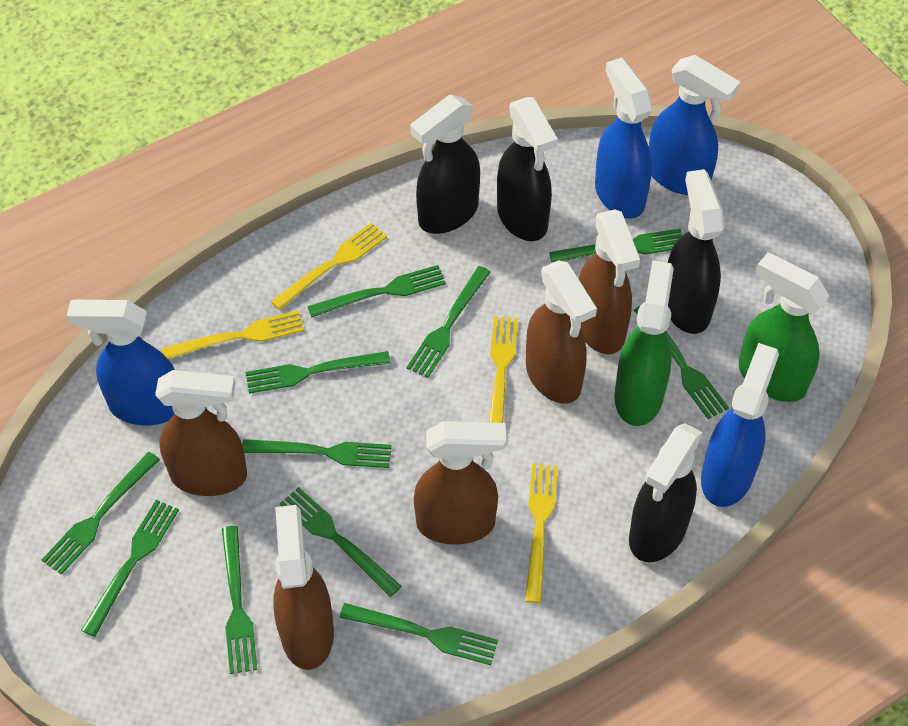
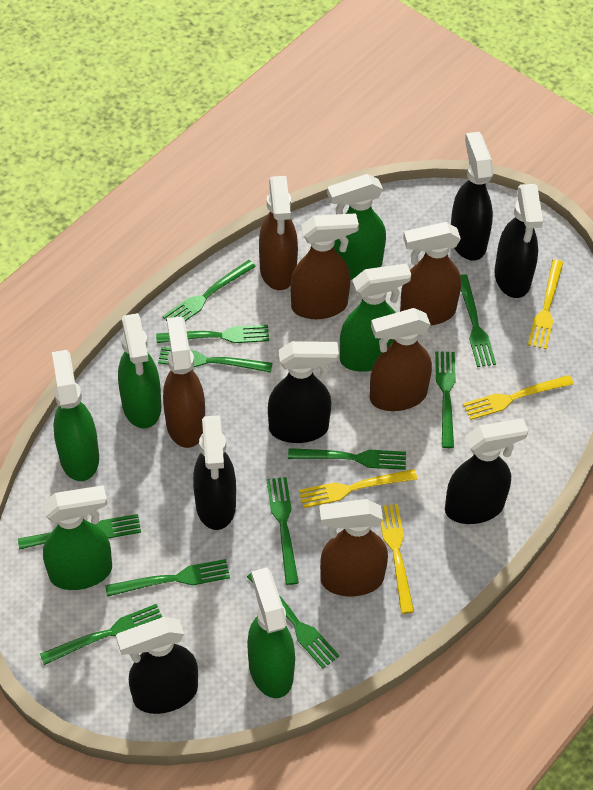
black spray bottle: [410,95,480,234] [497,97,558,241] [629,423,703,562] [668,169,724,334] = 4 -> [116,617,198,714] [193,415,236,530] [268,341,339,443] [445,418,528,524] [451,132,493,260] [494,184,543,298] = 6
blue spray bottle: [66,300,175,425] [595,58,653,219] [649,55,740,195] [701,343,779,507] = 4 -> none = 0
brown spray bottle: [155,370,247,496] [273,505,334,670] [414,421,506,545] [526,260,597,404] [579,210,640,354] = 5 -> [163,316,205,448] [259,176,298,290] [291,213,359,319] [319,499,388,596] [370,308,432,411] [400,222,461,326] = 6
green spray bottle: [614,260,674,426] [739,253,829,402] = 2 -> [43,485,112,590] [52,350,99,481] [118,313,161,428] [247,568,295,698] [327,174,386,280] [340,263,411,372] = 6

